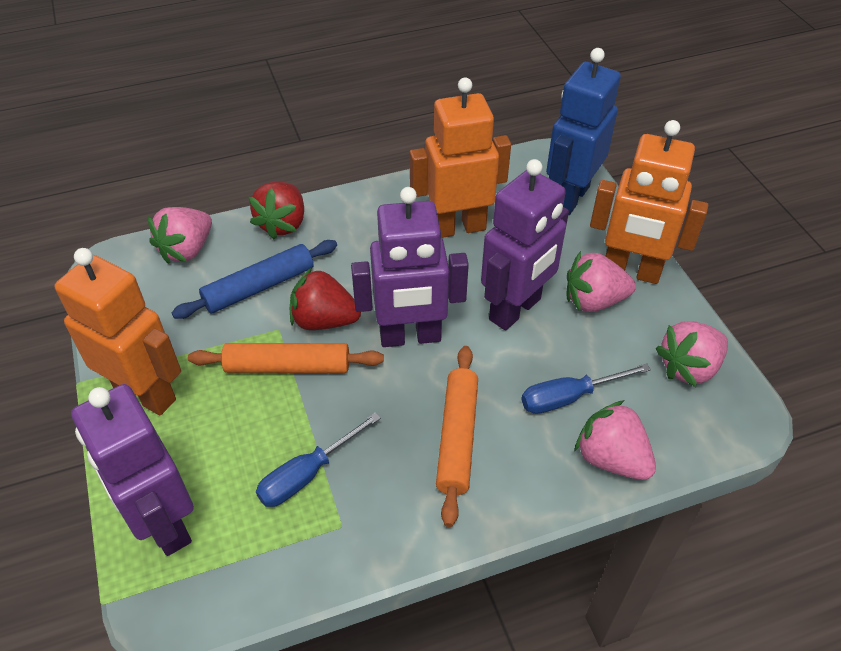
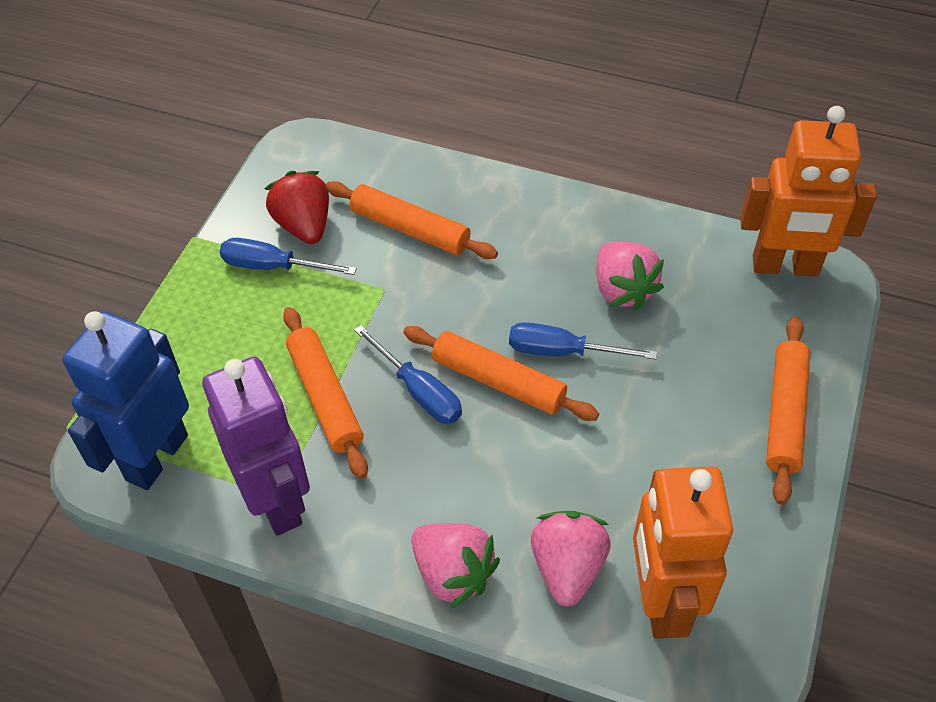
blue rolling pin: [171,240,337,319] = 1 -> none = 0
blue screwdriver: [256,412,381,507] [521,363,651,414] = 2 -> [220,238,357,275] [354,325,462,424] [509,322,657,360] = 3
orange robot: [55,248,181,415] [410,77,511,238] [590,120,708,284] = 3 -> [633,466,733,639] [740,106,877,277] = 2
orange rolling pin: [188,343,384,373] [436,346,478,527] = 2 -> [283,307,368,479] [326,181,498,259] [404,326,599,421] [766,317,811,505] = 4
pink strawberry: [148,207,212,264] [566,251,636,312] [574,400,656,480] [655,321,728,387] = 4 -> [411,523,500,609] [531,511,611,607] [596,241,664,311] = 3
purple robot: [71,384,194,556] [351,187,469,347] [481,159,569,330] = 3 -> [202,357,310,536] = 1
red strawberry: [249,182,304,239] [290,267,361,330] = 2 -> [264,171,329,244] = 1

